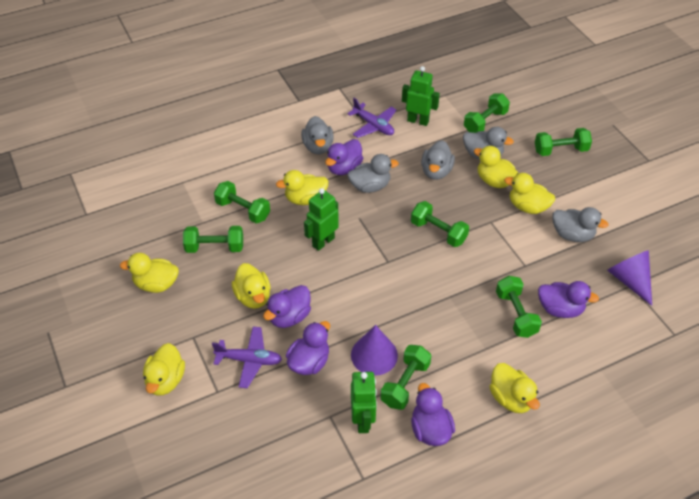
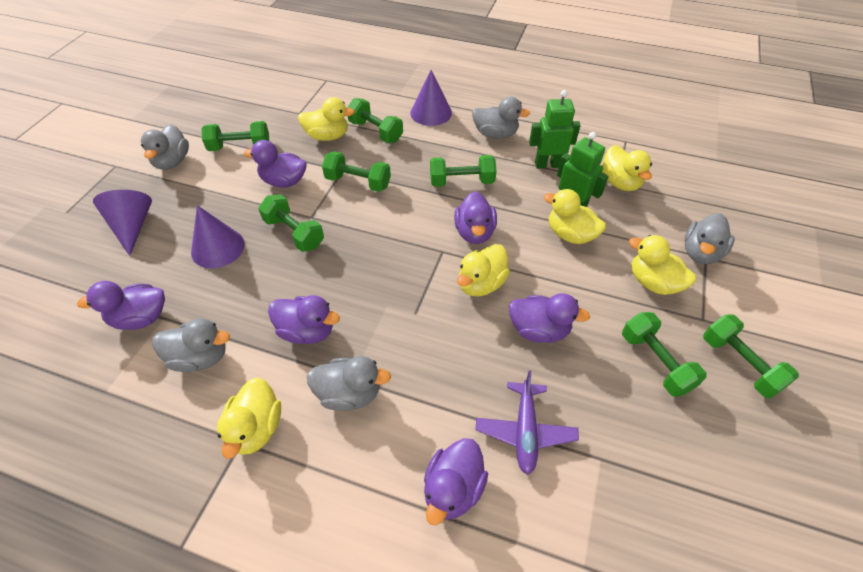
green robot: [304,188,339,251] [351,372,377,433] [402,66,440,126] = 3 -> [529,90,581,169] [557,132,609,207] = 2
purple cone: [351,325,398,376] [607,250,652,306] = 2 -> [93,190,152,256] [191,205,245,268] [410,70,452,126] = 3
purple duck: [263,285,311,328] [286,321,330,375] [325,139,363,175] [411,383,455,446] [538,281,599,318] = 5 -> [77,281,165,330] [244,140,307,188] [268,295,340,344] [424,438,488,525] [454,191,497,244] [509,293,590,343] = 6
purple plane: [212,326,282,388] [347,98,396,138] = 2 -> [476,370,579,475] = 1
yellow duck: [120,253,179,293] [143,343,185,396] [232,263,271,309] [276,170,329,205] [474,146,518,188] [489,363,540,413] [504,173,555,214] = 7 -> [217,377,281,459] [298,97,355,141] [457,244,510,296] [544,189,606,244] [601,145,652,191] [629,235,696,295] = 6

